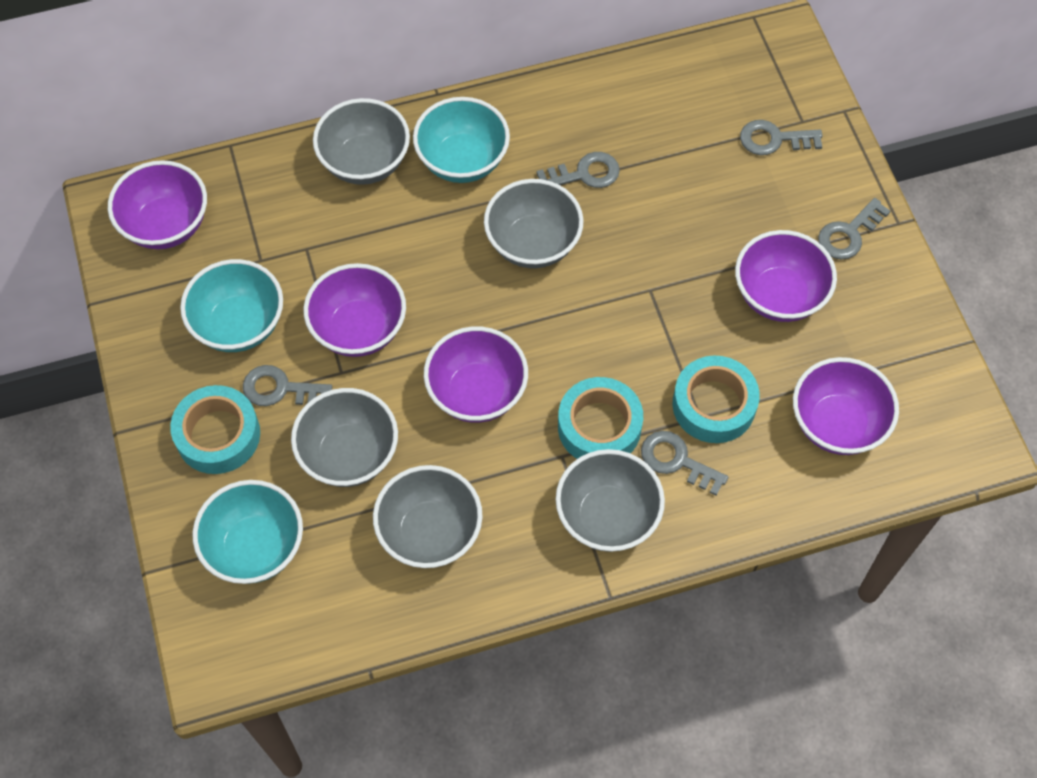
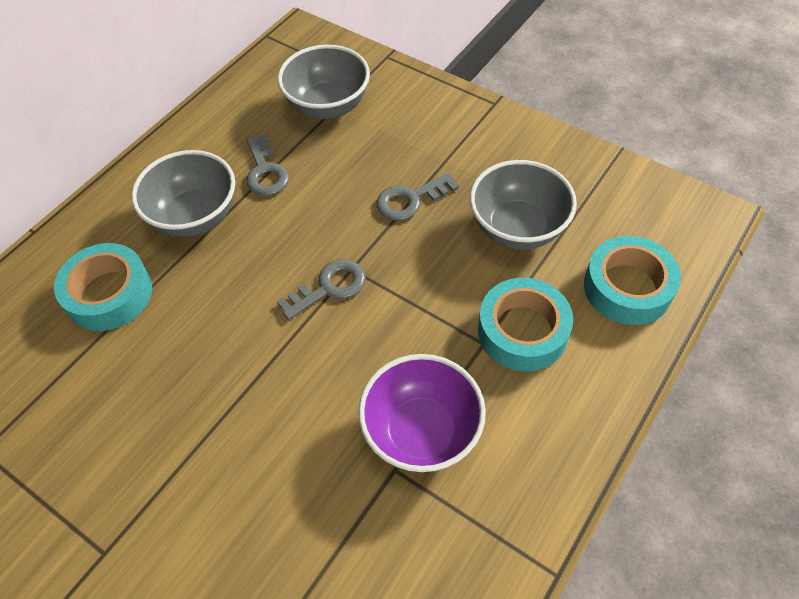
grey bowl: [291,388,398,487] [313,98,410,185] [373,465,483,568] [484,179,584,268] [556,449,665,552] = 5 -> [131,150,235,237] [278,45,370,119] [470,160,577,250] = 3
grey key: [243,365,332,406] [536,152,620,188] [641,431,728,496] [740,120,823,155] [818,198,890,259] = 5 -> [246,134,289,196] [277,259,366,320] [377,172,459,221] = 3
purple bowl: [108,160,207,249] [303,263,406,357] [424,326,528,423] [735,230,837,322] [793,357,899,455] = 5 -> [358,354,486,472] = 1
turquoise bowl: [180,259,283,352] [193,480,303,584] [413,97,510,183] = 3 -> none = 0

